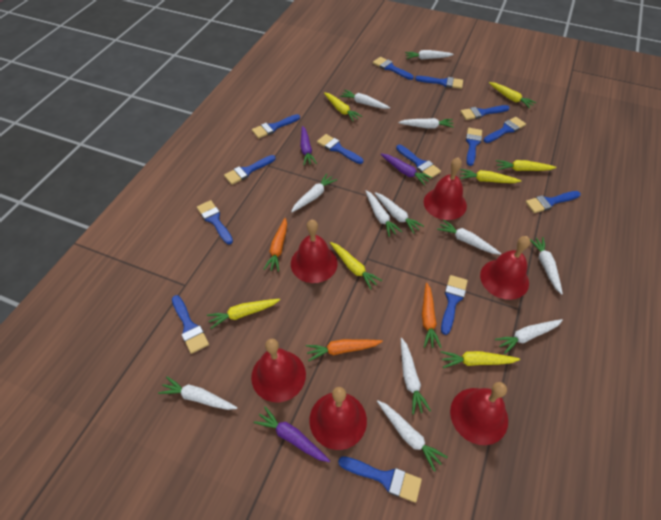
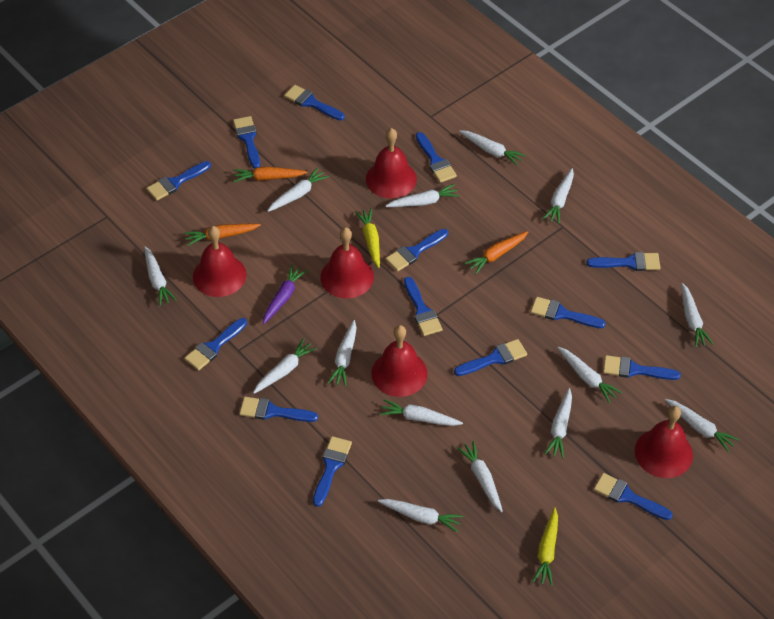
purple carrot: [254,406,330,462] [300,126,317,165] [381,153,433,185] = 3 -> [263,264,308,324] = 1
red bell: [251,339,306,402] [291,220,338,283] [309,387,367,450] [424,157,467,220] [450,382,508,445] [480,236,530,300] = 6 -> [193,226,247,297] [320,227,374,298] [366,128,417,198] [372,325,427,397] [635,406,693,478] = 5
white carrot: [158,377,237,410] [291,173,337,212] [340,90,390,109] [365,190,402,237] [375,192,424,234] [377,400,448,472] [398,118,454,128] [401,338,431,415] [405,50,454,60] [437,220,501,255] [495,319,563,354] [529,237,563,295] = 12 -> [144,246,177,306] [253,338,317,394] [268,168,329,212] [328,320,356,386] [378,499,463,533] [380,399,463,426] [386,184,460,207] [457,441,503,512] [459,130,526,166] [543,168,574,224] [545,388,572,458] [558,347,622,403] [665,399,739,452] [681,283,713,347] = 14
yellow carrot: [207,299,280,329] [324,92,362,122] [330,242,382,290] [441,351,520,368] [460,169,522,183] [489,82,537,108] [496,160,557,171] = 7 -> [355,208,380,268] [532,507,558,586] = 2

